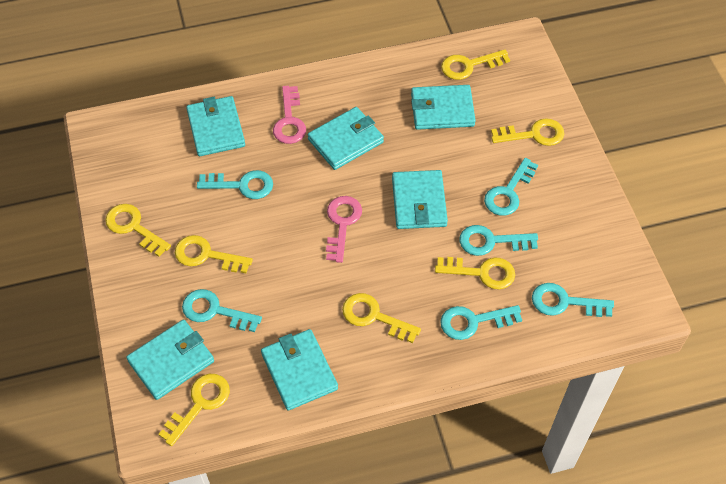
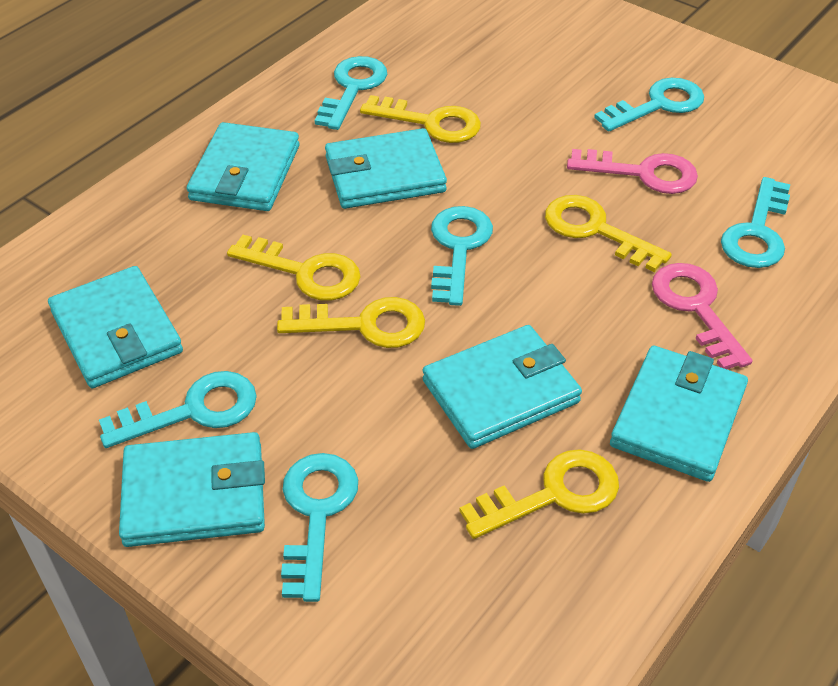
yellow key: [105,204,171,257] [158,374,230,446] [175,235,253,273] [342,293,421,343] [435,257,515,289] [441,49,510,80] [491,118,564,146] = 7 -> [227,235,361,301] [277,297,425,348] [360,95,481,143] [460,449,619,539] [545,195,672,272] = 5

